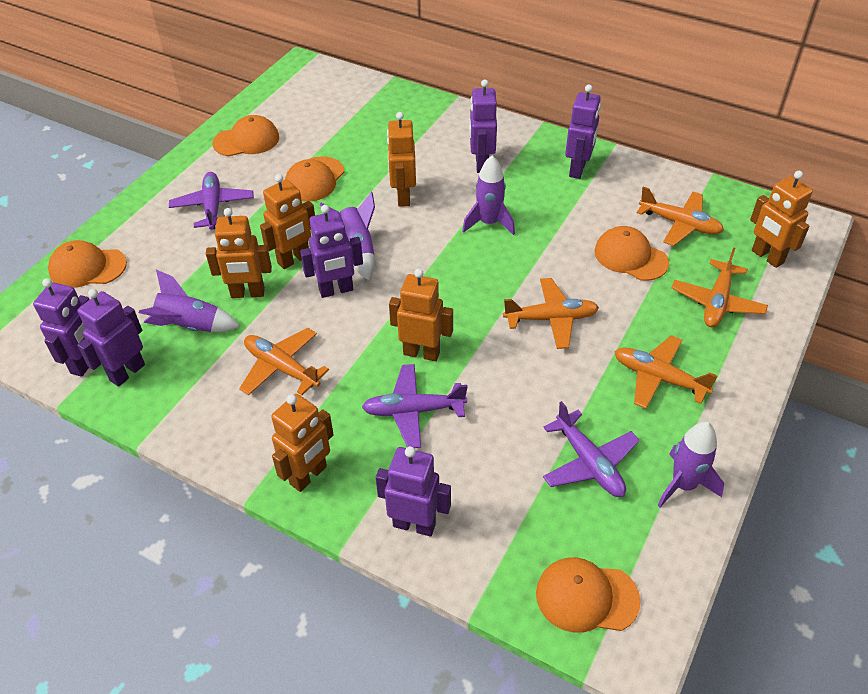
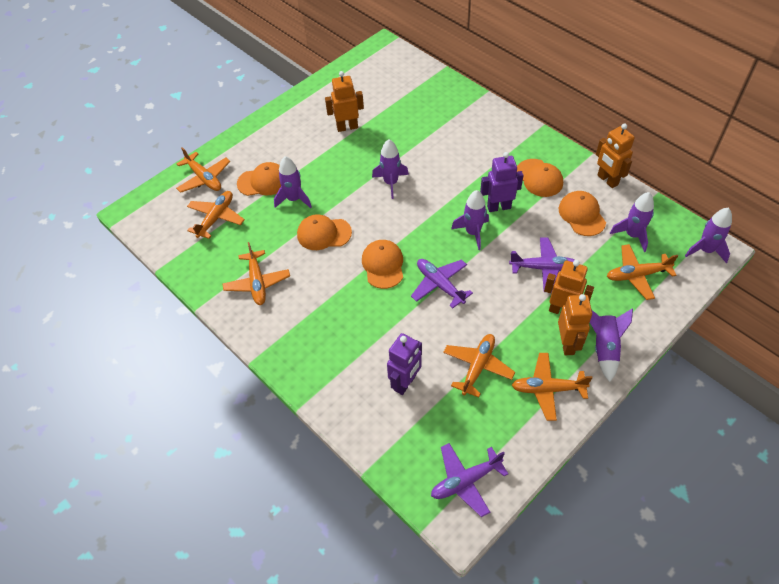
orange plane: [239,328,329,395] [503,278,599,349] [614,335,718,409] [637,187,724,246] [672,247,768,327] = 5 -> [176,147,230,193] [187,191,245,239] [222,242,290,305] [443,334,515,398] [512,353,592,421] [607,244,678,300] = 6
orange robot: [206,208,272,298] [260,174,315,269] [271,394,334,492] [387,112,416,207] [389,269,453,361] [750,171,813,268] = 6 -> [325,71,364,132] [544,260,594,314] [558,294,592,355] [596,123,635,188] = 4
purple robot: [33,278,90,377] [77,289,145,387] [300,205,363,298] [376,446,451,537] [469,80,497,173] [565,85,601,179] = 6 -> [387,333,422,395] [480,152,523,212] = 2
purple rocket: [139,270,240,332] [320,192,375,281] [462,155,515,235] [657,422,724,507] = 4 -> [274,156,312,208] [372,139,409,199] [451,190,489,250] [590,308,633,382] [610,192,654,252] [685,208,732,263] = 6

